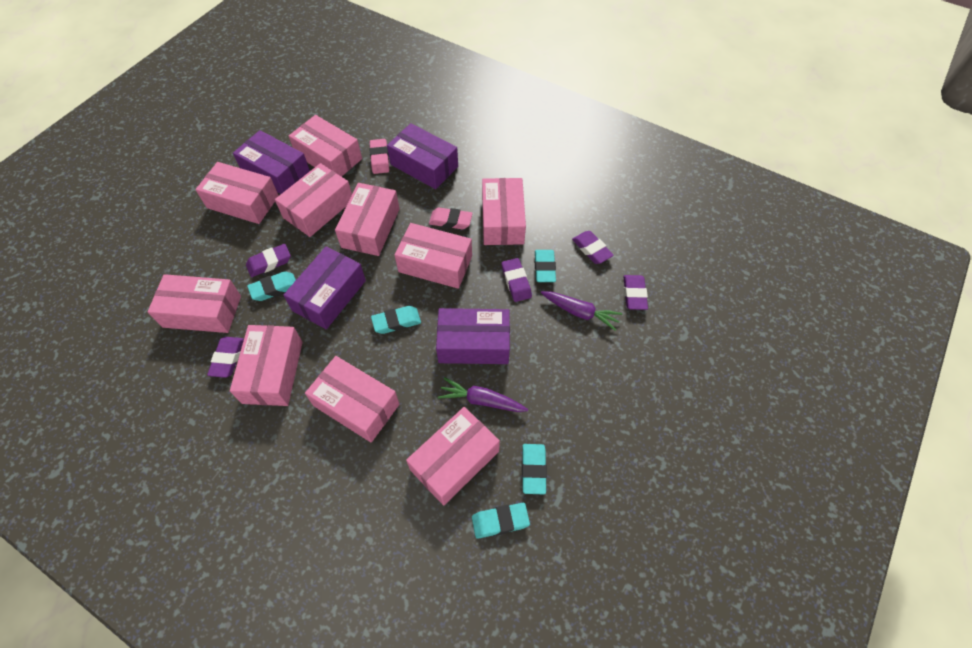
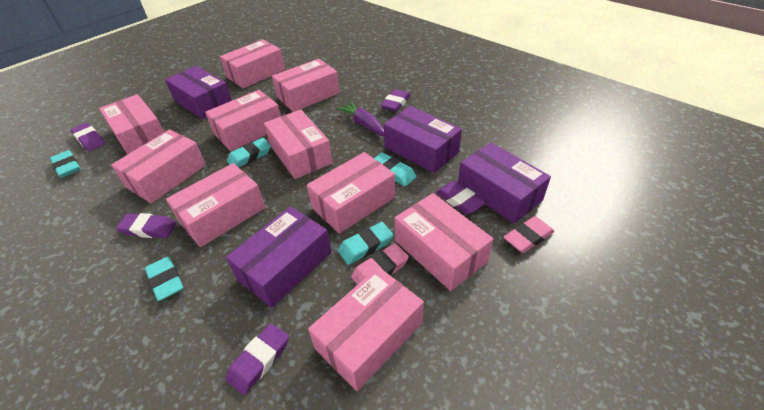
purple carrot: [438,377,528,412] [541,291,622,331] = 2 -> [336,101,384,136] = 1

